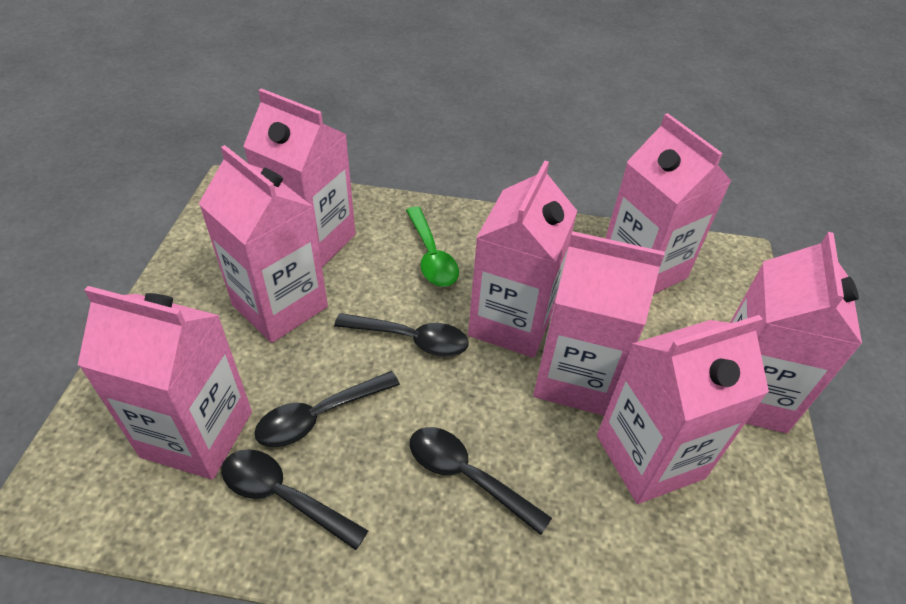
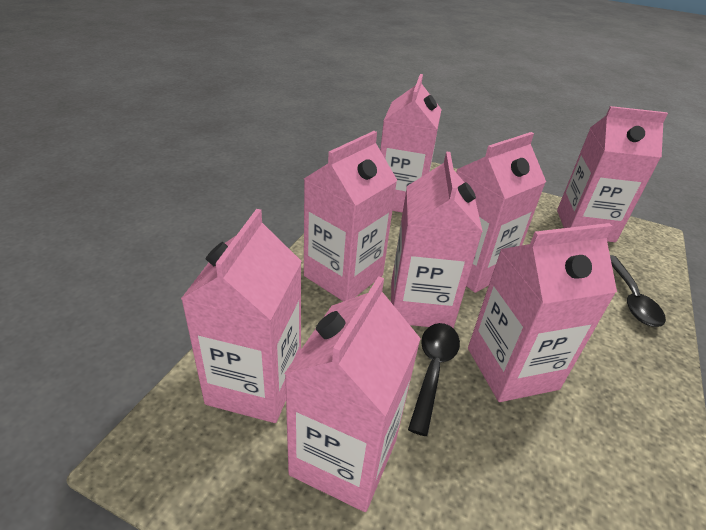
black spoon: [221,449,369,550] [254,371,400,447] [334,313,469,357] [410,427,552,535] = 4 -> [408,323,460,436] [610,255,666,327] = 2
green spoon: [406,206,459,287] = 1 -> none = 0

